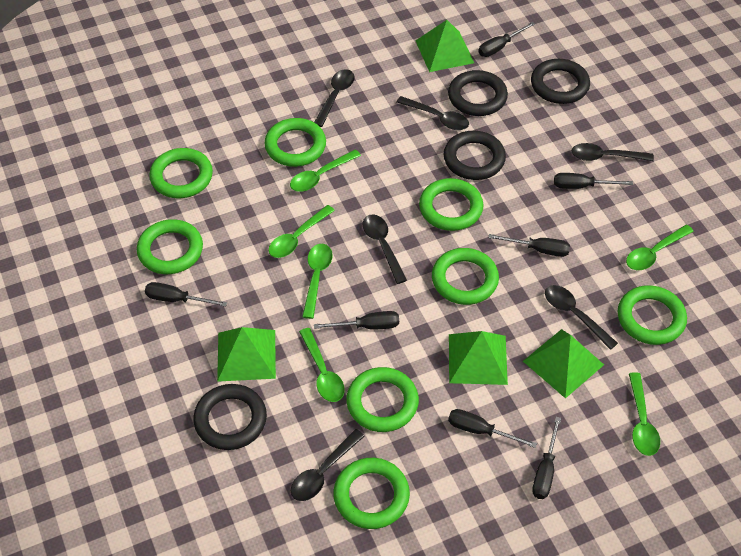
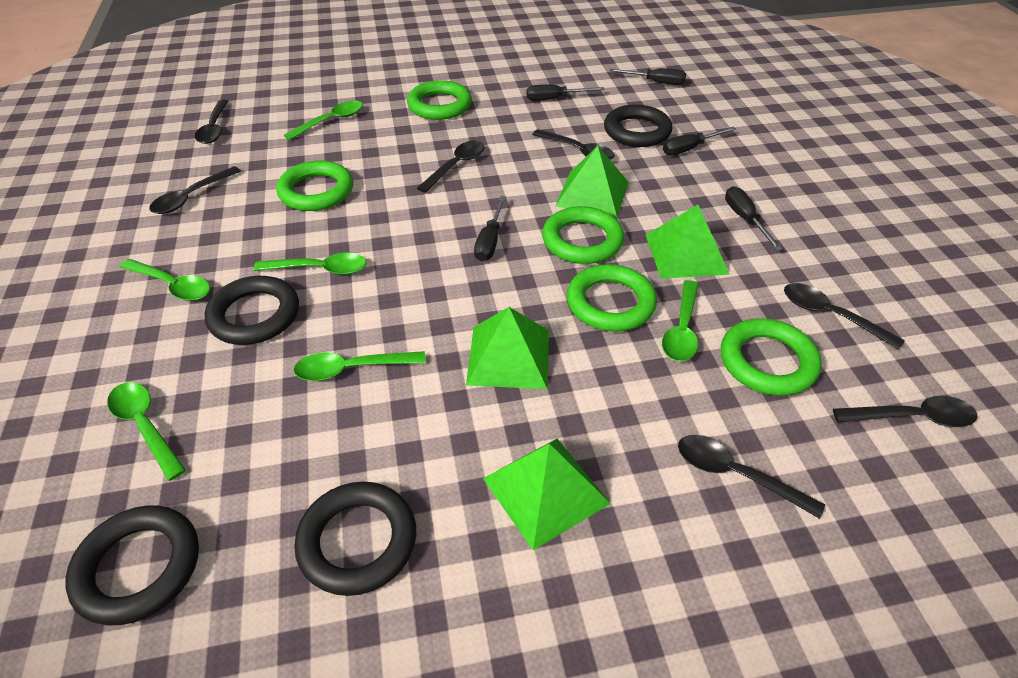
black screwdriver: [145,282,227,307] [314,311,399,329] [448,409,537,448] [478,22,535,57] [488,234,570,257] [532,417,561,499] [554,173,633,189] = 7 -> [474,196,506,261] [526,84,605,101] [609,68,686,85] [663,127,736,155] [725,186,782,250] = 5
black spoon: [291,429,365,501] [314,69,355,127] [363,214,407,284] [397,96,469,130] [545,285,618,350] [572,143,654,161] = 6 -> [149,166,241,214] [195,100,229,144] [417,141,485,193] [532,129,614,160] [678,435,825,519] [784,283,905,350] [833,396,977,427] = 7
green ring: [137,219,203,274] [149,148,213,198] [265,118,326,167] [333,458,410,529] [346,367,419,432] [419,178,483,231] [432,248,499,305] [618,285,687,345] = 8 -> [276,161,353,211] [407,80,472,120] [542,206,624,264] [567,264,657,332] [721,318,822,396] = 5

